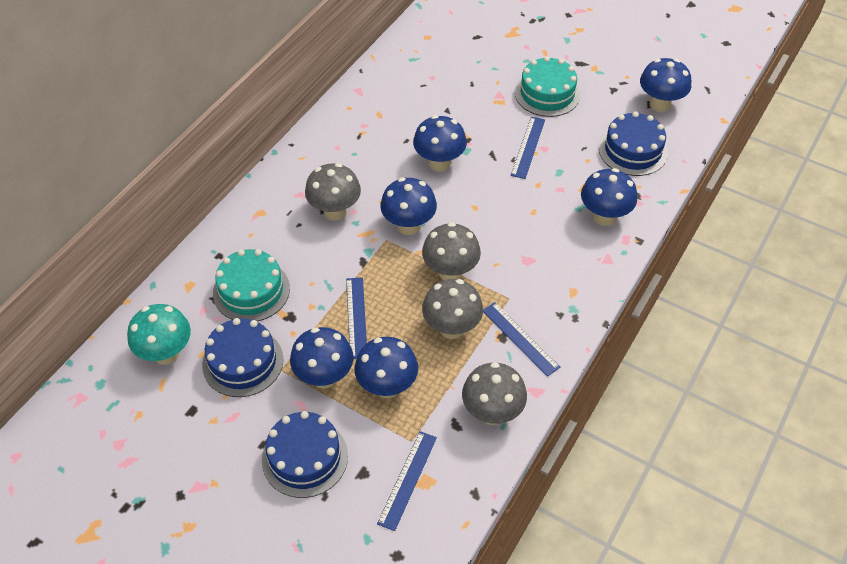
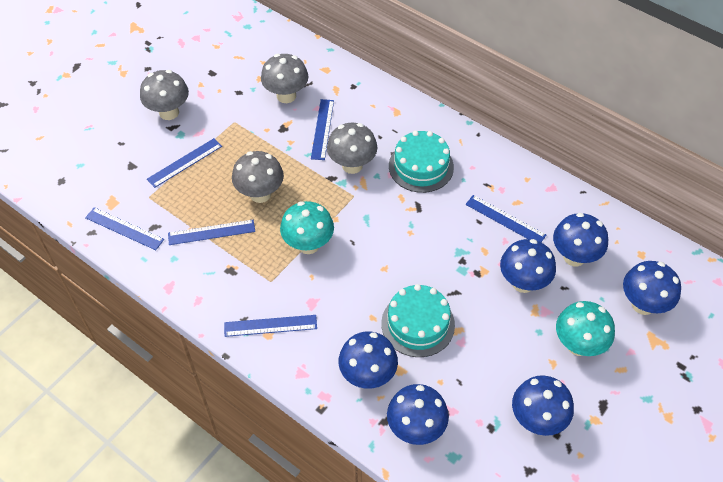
blue cake: [202,318,283,397] [262,411,348,498] [599,112,668,176] = 3 -> none = 0
blue ruler: [346,277,367,359] [377,431,437,531] [483,302,560,377] [511,117,545,179] = 4 -> [85,207,164,250] [147,138,222,188] [168,220,255,245] [224,315,317,337] [311,99,334,160] [465,195,546,242] = 6
turquoise mushroom: [127,304,191,365] = 1 -> [280,201,334,254] [556,301,615,356] = 2

